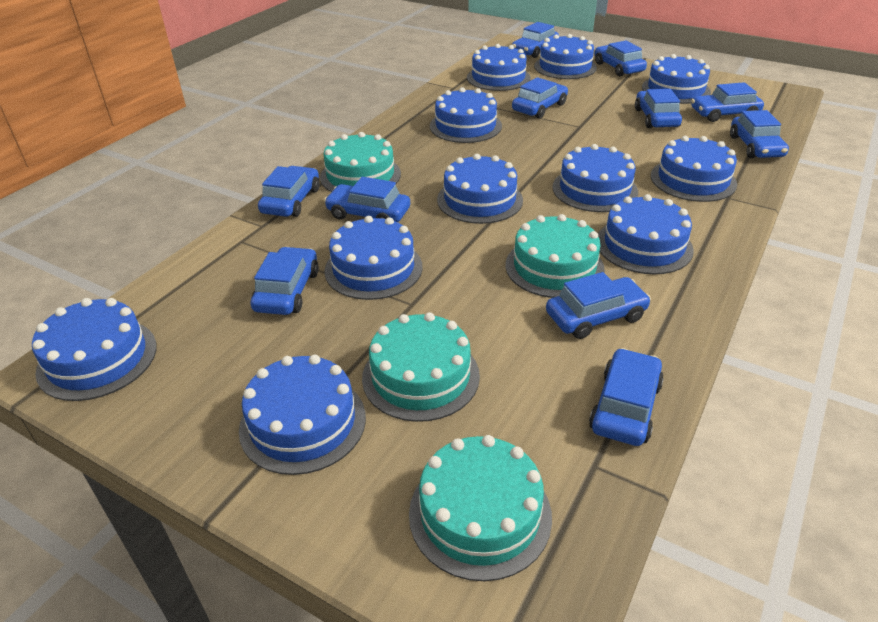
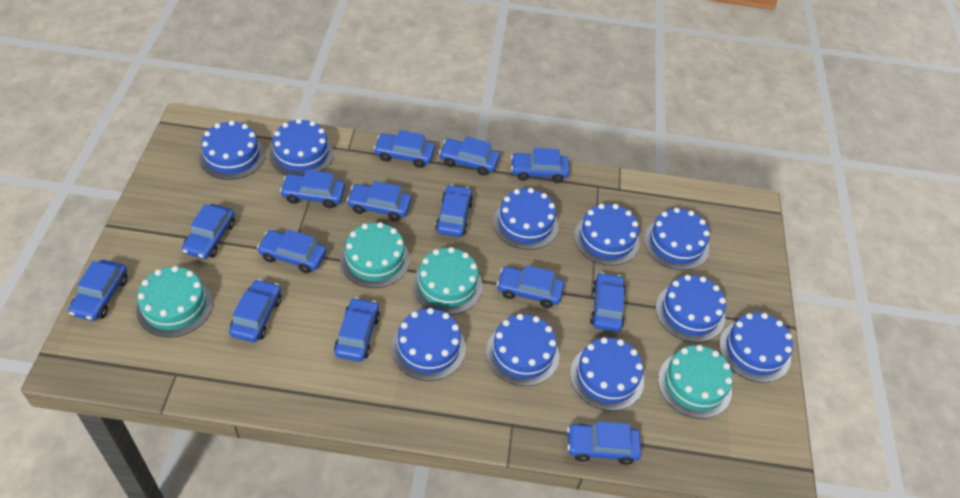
blue cake: [32,298,157,401] [239,355,366,475] [324,216,423,300] [430,87,502,143] [437,154,523,224] [467,44,531,91] [534,34,597,79] [553,144,638,212] [598,194,694,274] [642,54,711,104] [651,136,737,202] = 11 -> [199,121,265,180] [269,119,334,176] [392,308,466,381] [486,314,559,386] [493,188,559,250] [570,337,644,411] [574,204,640,266] [644,208,710,270] [656,275,726,342] [719,313,793,383] = 10
blue car: [250,247,319,315] [258,166,319,217] [324,177,410,222] [512,22,559,58] [512,77,568,118] [546,272,651,339] [589,348,664,446] [595,41,647,76] [635,89,682,128] [691,82,764,122] [730,110,789,158] = 11 -> [68,260,128,321] [182,204,235,259] [229,279,281,342] [257,229,326,273] [280,170,345,208] [334,297,380,362] [347,181,411,221] [374,130,435,168] [435,185,473,237] [439,137,500,175] [497,265,564,308] [511,148,570,183] [567,421,641,465] [590,272,626,332] = 14

